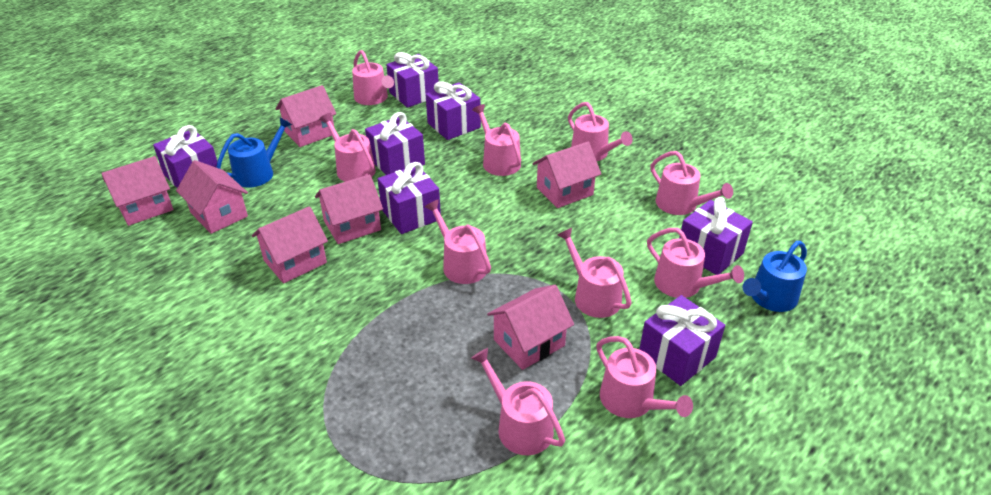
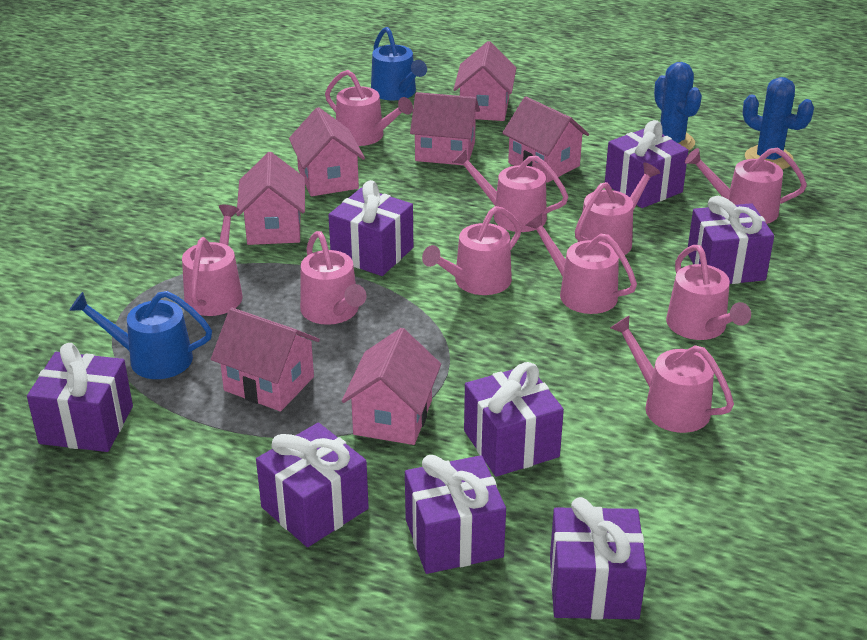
blue cactus: none = 0 -> [654,62,702,150] [743,77,814,169] = 2
purple gift: [153,125,217,188] [365,112,425,175] [378,162,441,234] [386,52,439,108] [426,81,481,140] [639,295,725,386] [679,197,753,275] = 7 -> [27,343,133,452] [256,423,369,547] [328,180,413,276] [405,455,506,574] [464,362,564,477] [550,497,647,620] [605,120,689,208] [688,196,774,284] = 8

